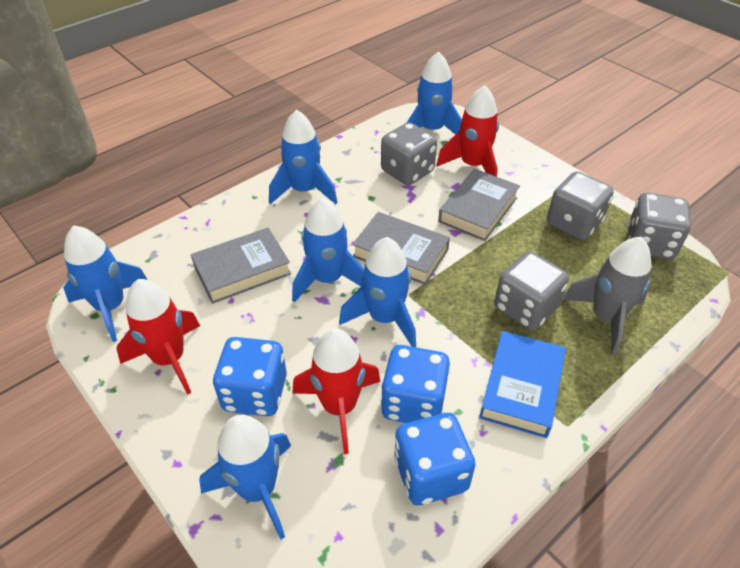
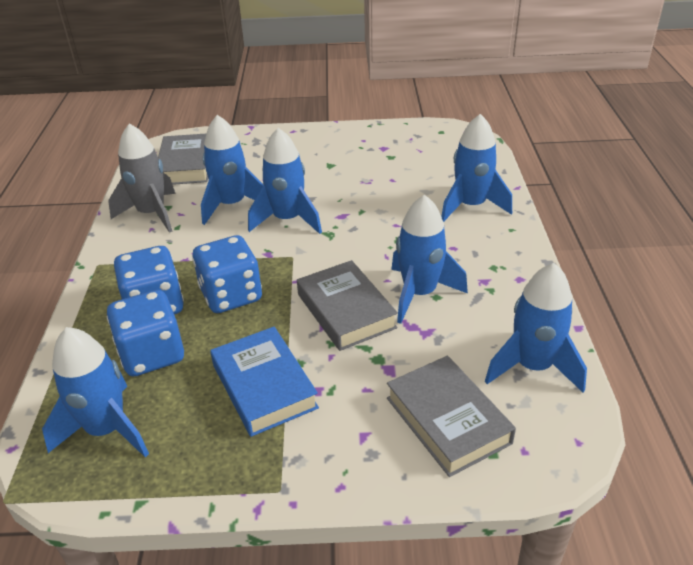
grey dice: [381,123,437,185] [494,251,569,330] [547,171,614,240] [628,193,691,259] = 4 -> none = 0
red rocket: [116,279,200,395] [292,328,381,454] [436,85,499,177] = 3 -> none = 0

